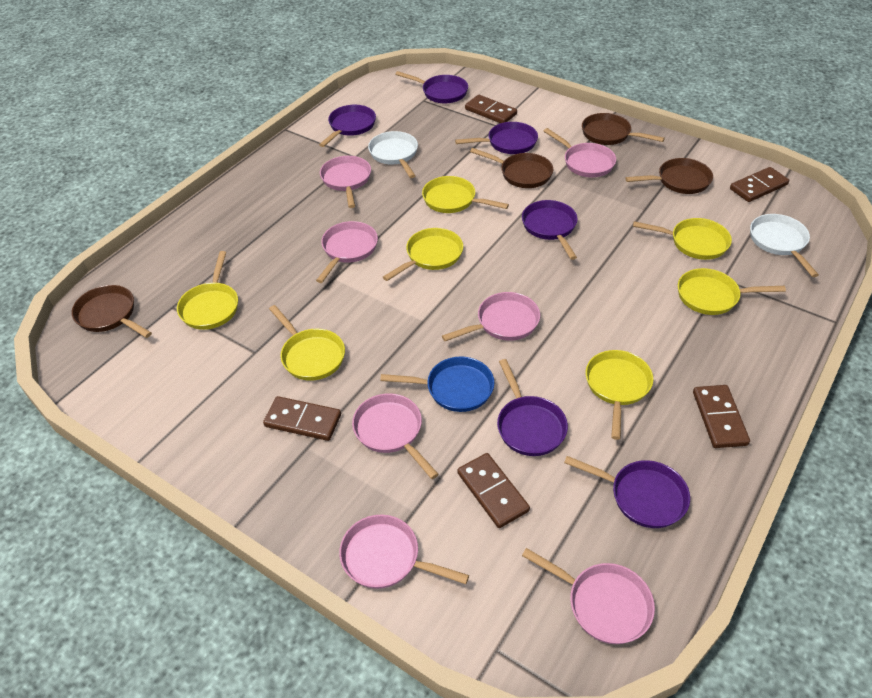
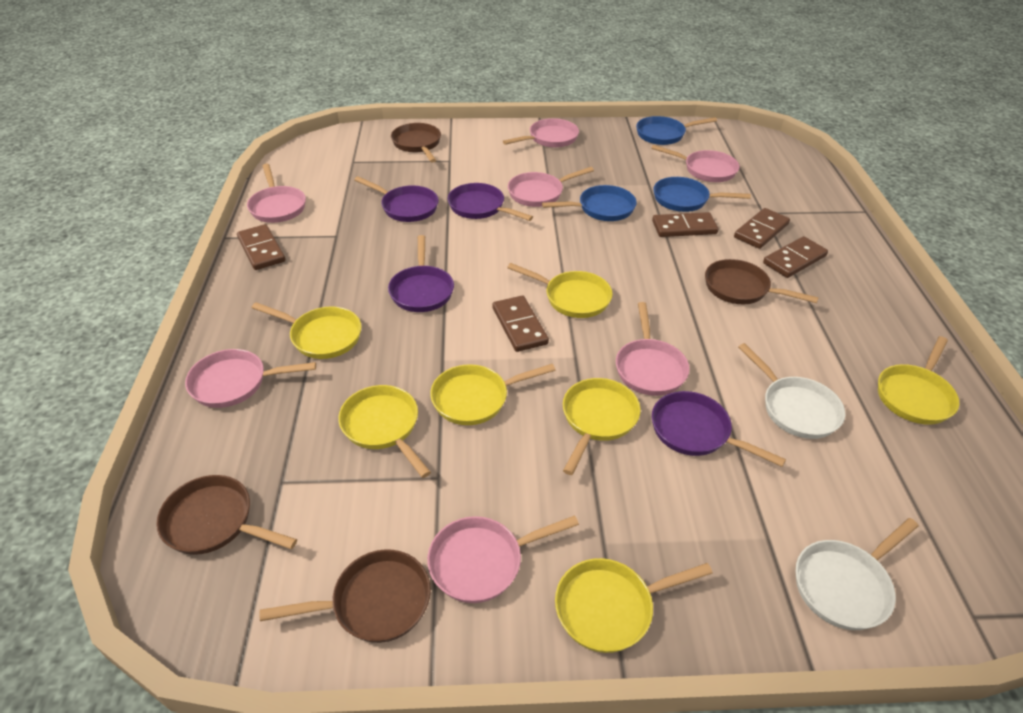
blue pan: [380,357,494,412] = 1 -> [542,185,637,221] [636,116,717,145] [653,177,751,212] = 3
purple pan: [319,105,376,147] [395,71,468,103] [455,122,538,154] [497,359,568,456] [522,200,578,260] [564,456,690,528] = 6 -> [354,176,439,222] [388,235,454,312] [448,183,533,221] [652,391,786,467] = 4

